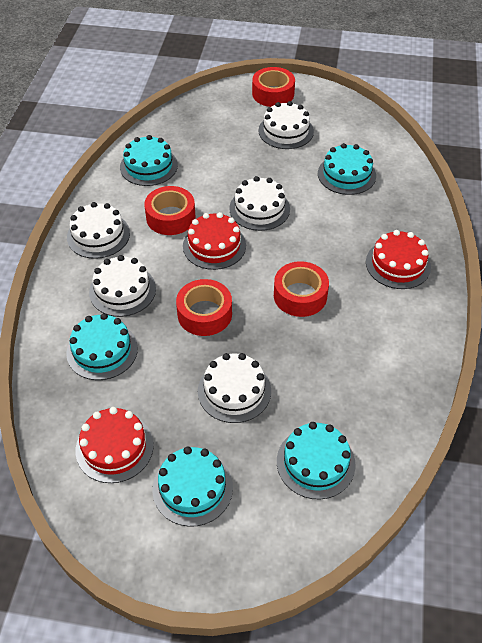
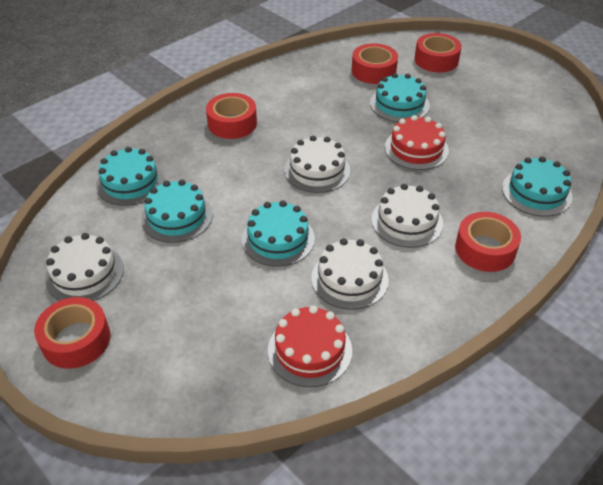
red cake: [75,407,154,483] [183,212,246,270] [366,230,431,289] = 3 -> [268,305,352,387] [384,115,449,170] = 2
red tape: [144,186,195,235] [176,279,232,336] [252,67,295,107] [274,261,329,317] = 4 -> [34,297,111,369] [206,93,257,139] [352,43,398,84] [414,33,462,72] [455,212,521,272] = 5
white cake: [67,202,130,259] [89,255,156,317] [198,353,271,423] [229,176,290,231] [258,101,314,149] = 5 -> [45,233,124,301] [284,135,350,193] [311,238,389,310] [371,184,443,248] = 4

